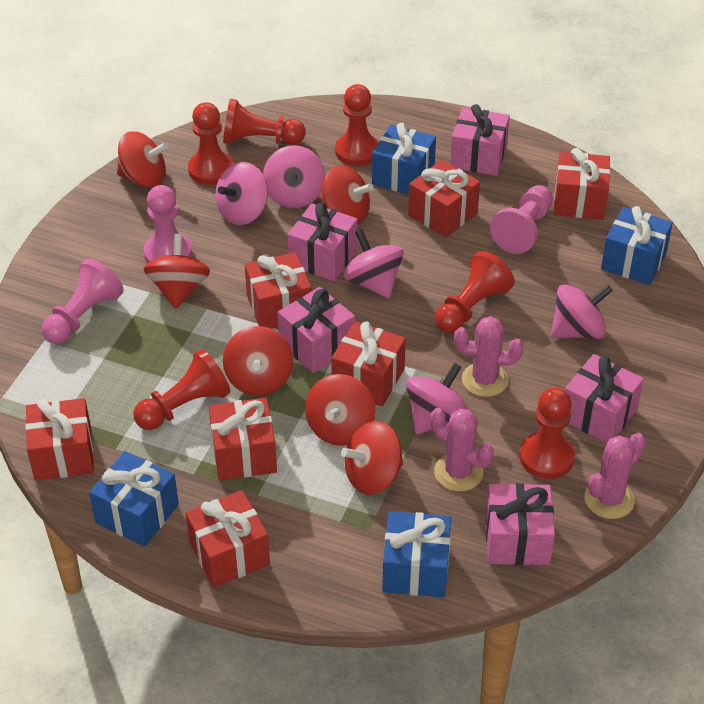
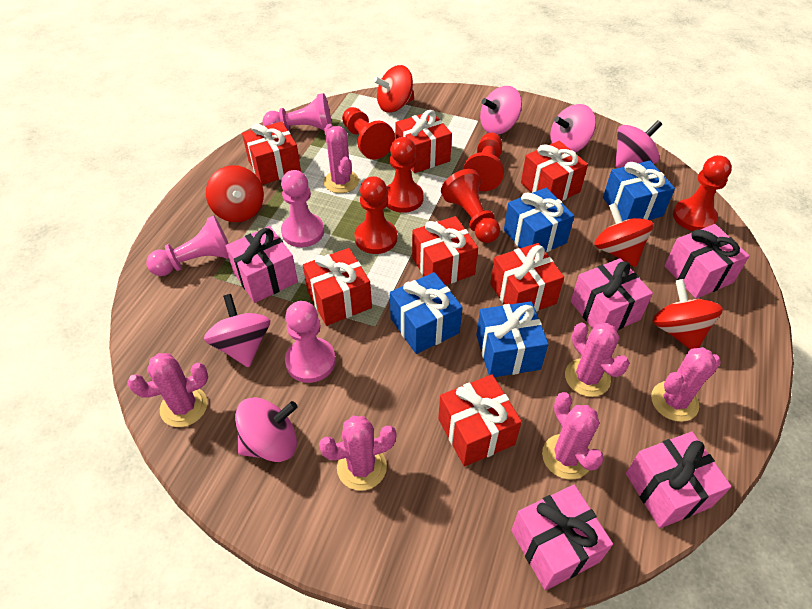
pink cactus: [430,408,494,491] [454,316,523,397] [584,433,646,519] = 3 -> [127,353,208,427] [319,416,396,491] [323,124,359,193] [542,392,604,479] [565,323,629,397] [651,347,721,422] = 6
pink pawn: [42,259,124,344] [143,185,192,263] [490,185,553,254] = 3 -> [146,216,229,276] [263,93,332,132] [281,170,324,247] [285,301,336,383] = 4
red spinning top: [117,131,169,188] [143,234,210,309] [223,326,293,396] [305,374,375,446] [320,165,373,225] [341,421,403,495] = 6 -> [206,165,264,222] [373,65,414,113] [594,203,654,267] [653,279,723,349] = 4

